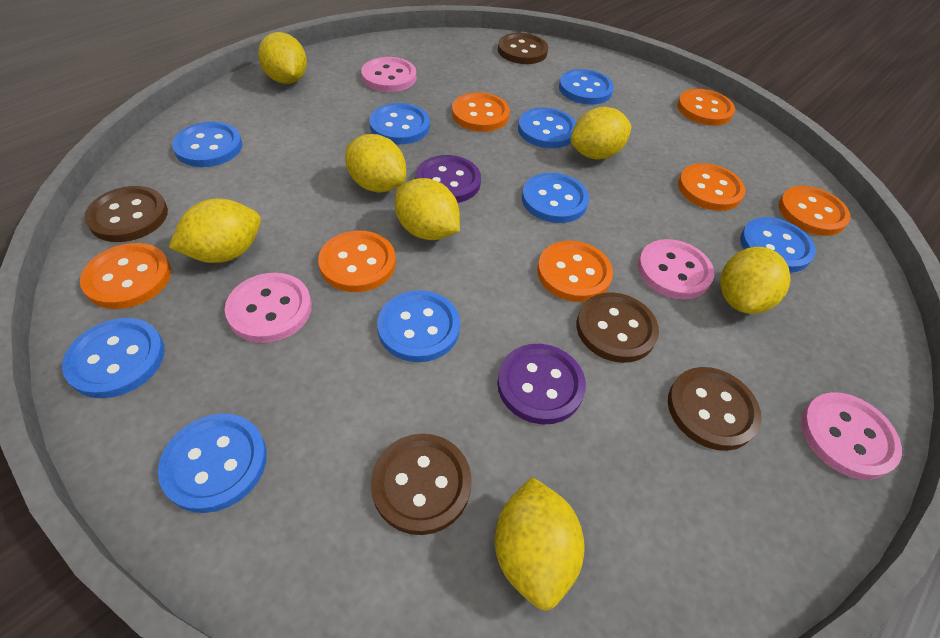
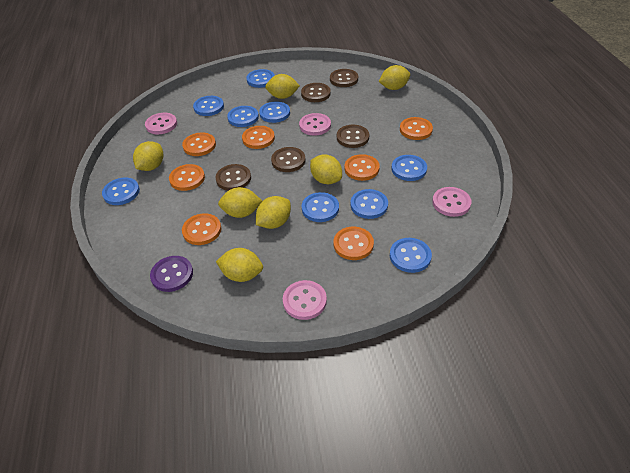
purple button: [415,155,481,203] [497,344,586,425] = 2 -> [150,256,193,292] = 1

